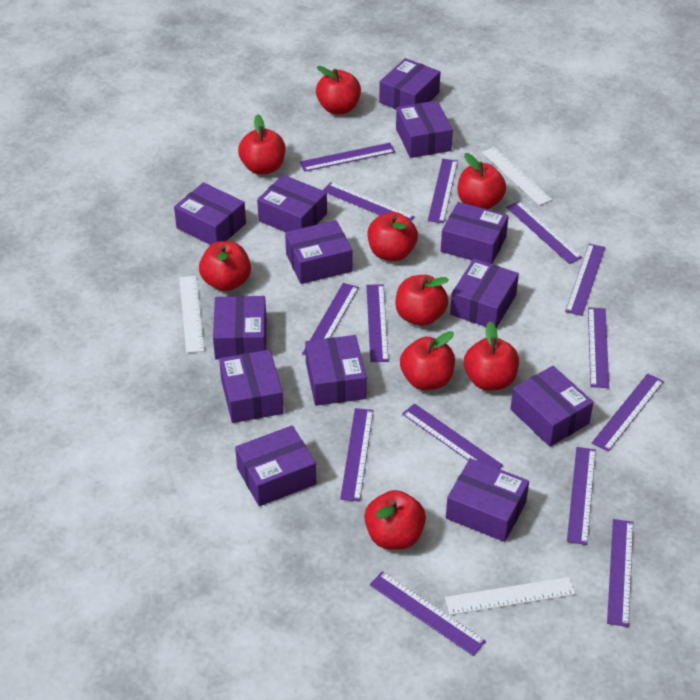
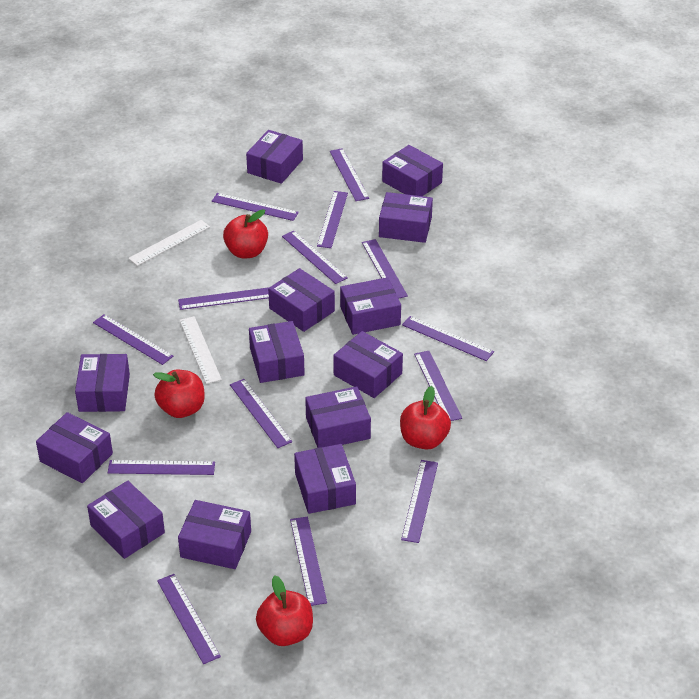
red apple: [199,241,251,291] [238,114,285,175] [316,66,361,114] [364,490,426,550] [368,212,418,261] [395,275,449,326] [400,331,455,390] [458,153,506,210] [464,321,519,390] = 9 -> [153,370,205,418] [223,209,268,259] [256,575,313,646] [400,386,451,450] = 4
white ruler: [179,276,204,353] [445,577,575,615] [482,147,552,206] = 3 -> [128,220,210,266] [180,316,222,384] = 2

